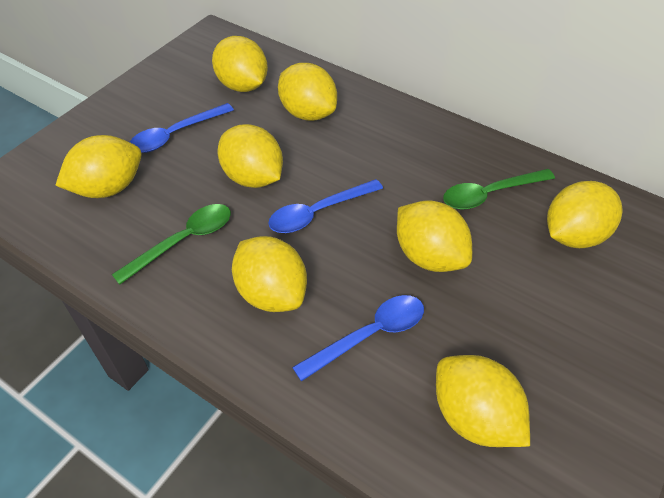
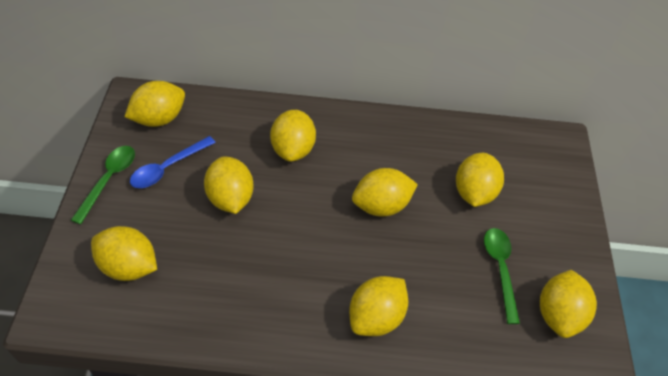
blue spoon: [130,103,234,153] [268,179,383,233] [292,295,424,382] = 3 -> [130,136,216,188] = 1

